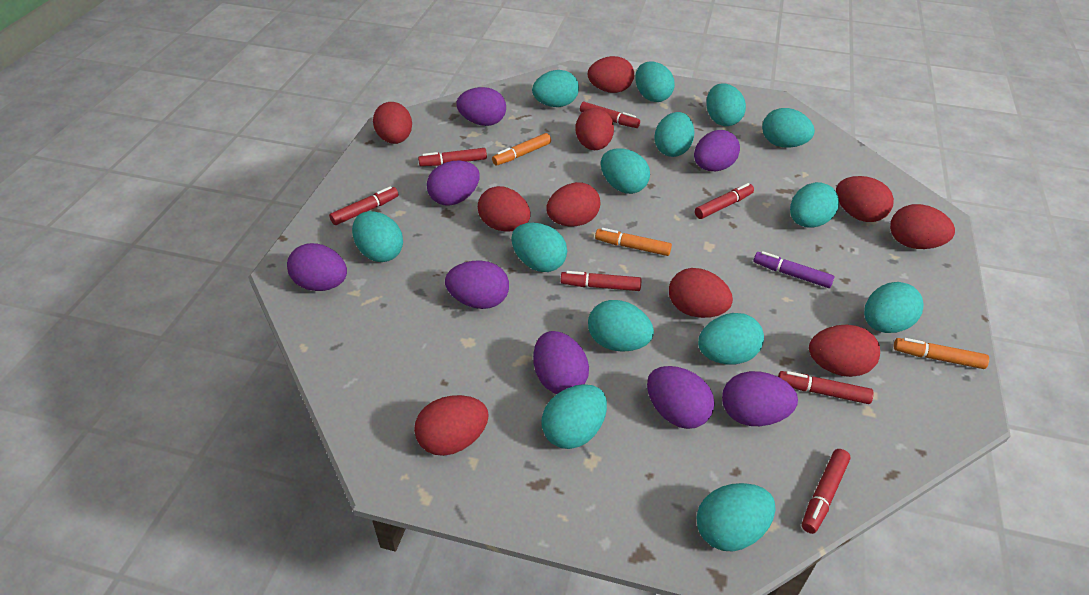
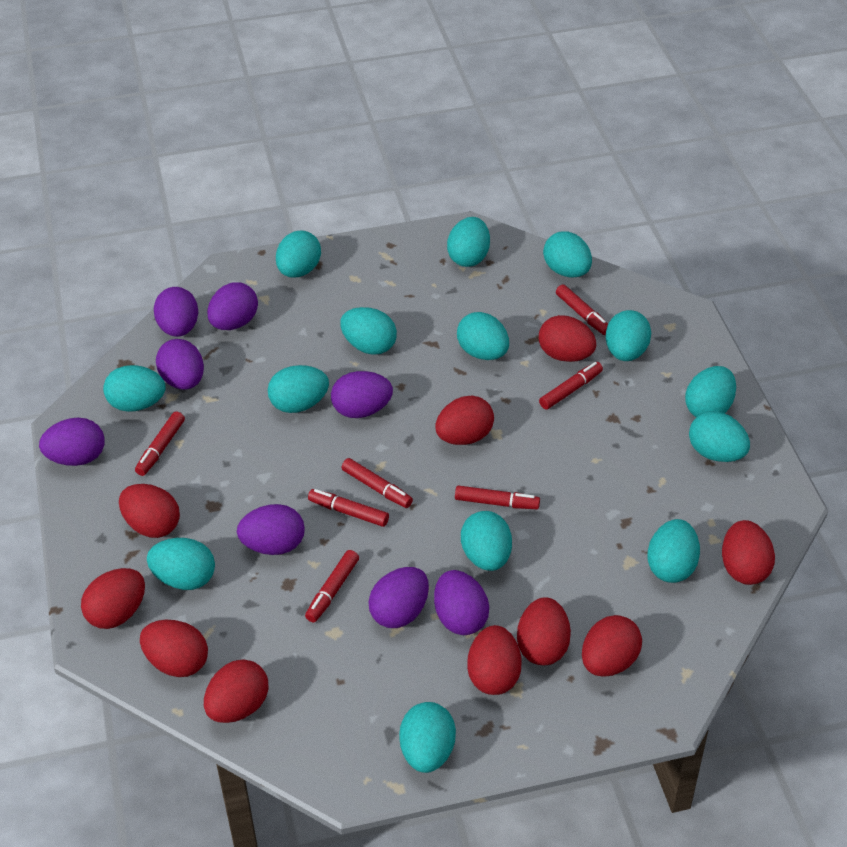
orange marker: [492,133,551,166] [595,228,672,256] [894,338,989,369] = 3 -> none = 0
purple marker: [753,251,835,288] = 1 -> none = 0

